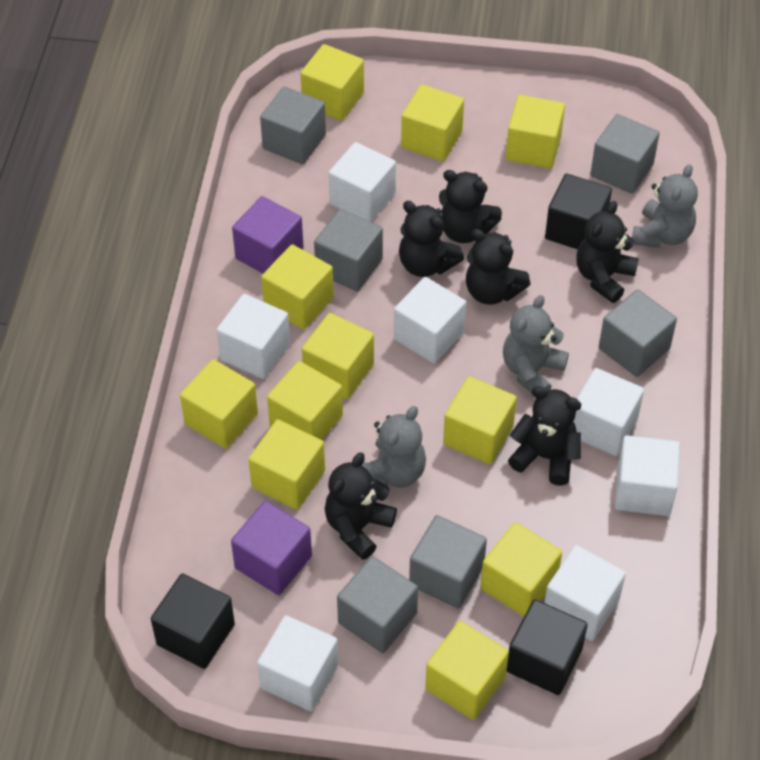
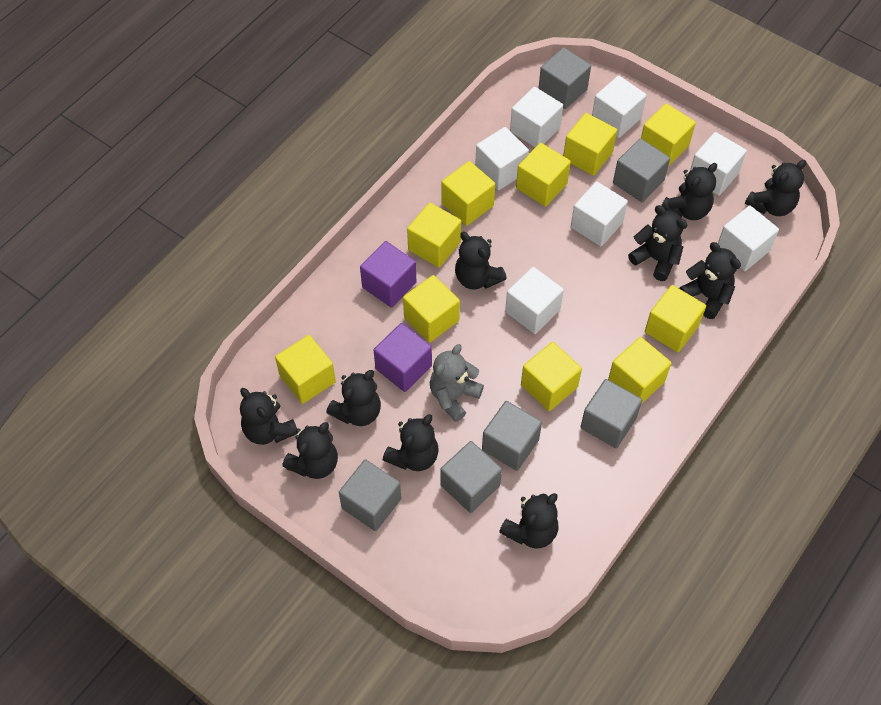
black cube: [151,573,235,669] [506,599,588,695] [545,173,612,249] = 3 -> none = 0
black teddy bear: [325,452,397,560] [399,201,464,277] [439,170,502,243] [466,229,531,305] [508,386,581,486] [576,201,639,303] = 6 -> [240,388,297,445] [282,422,338,479] [326,370,381,426] [383,414,439,471] [455,232,507,290] [499,493,558,548] [628,205,687,281] [661,163,717,220] [679,242,741,319] [745,160,806,216] = 10
grey teddy bear: [362,406,426,488] [503,295,569,393] [632,164,698,248] = 3 -> [430,344,484,422] = 1
yellow cube: [180,359,258,449] [248,419,325,510] [261,244,334,330] [267,361,343,440] [300,44,364,121] [302,313,374,399] [401,84,464,162] [425,621,509,720] [443,376,517,464] [480,522,562,617] [506,95,565,169] = 11 -> [275,335,336,404] [403,275,460,343] [407,202,461,268] [442,161,495,226] [516,143,571,207] [521,342,582,411] [563,113,617,176] [608,337,672,404] [641,103,696,166] [645,285,706,352] = 10

